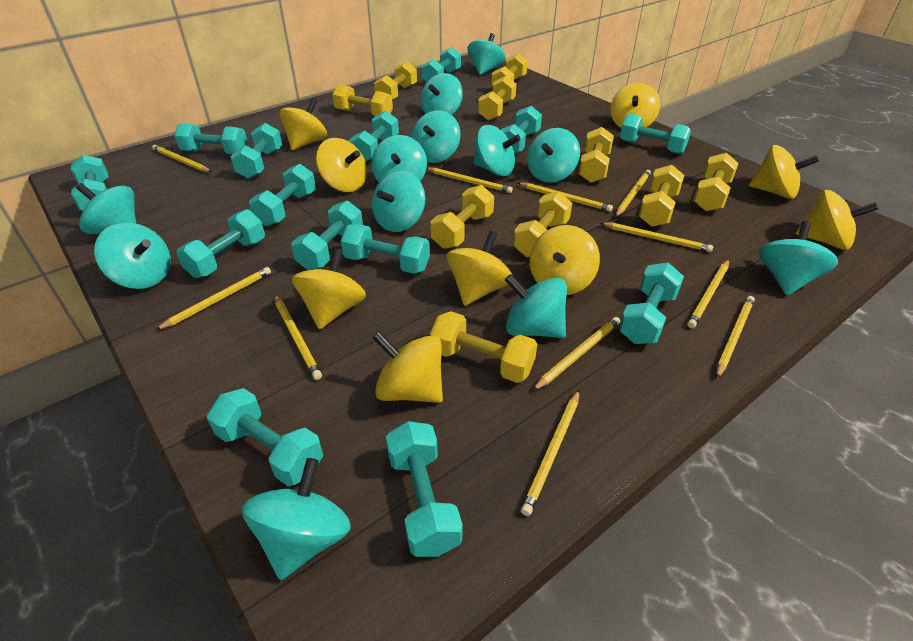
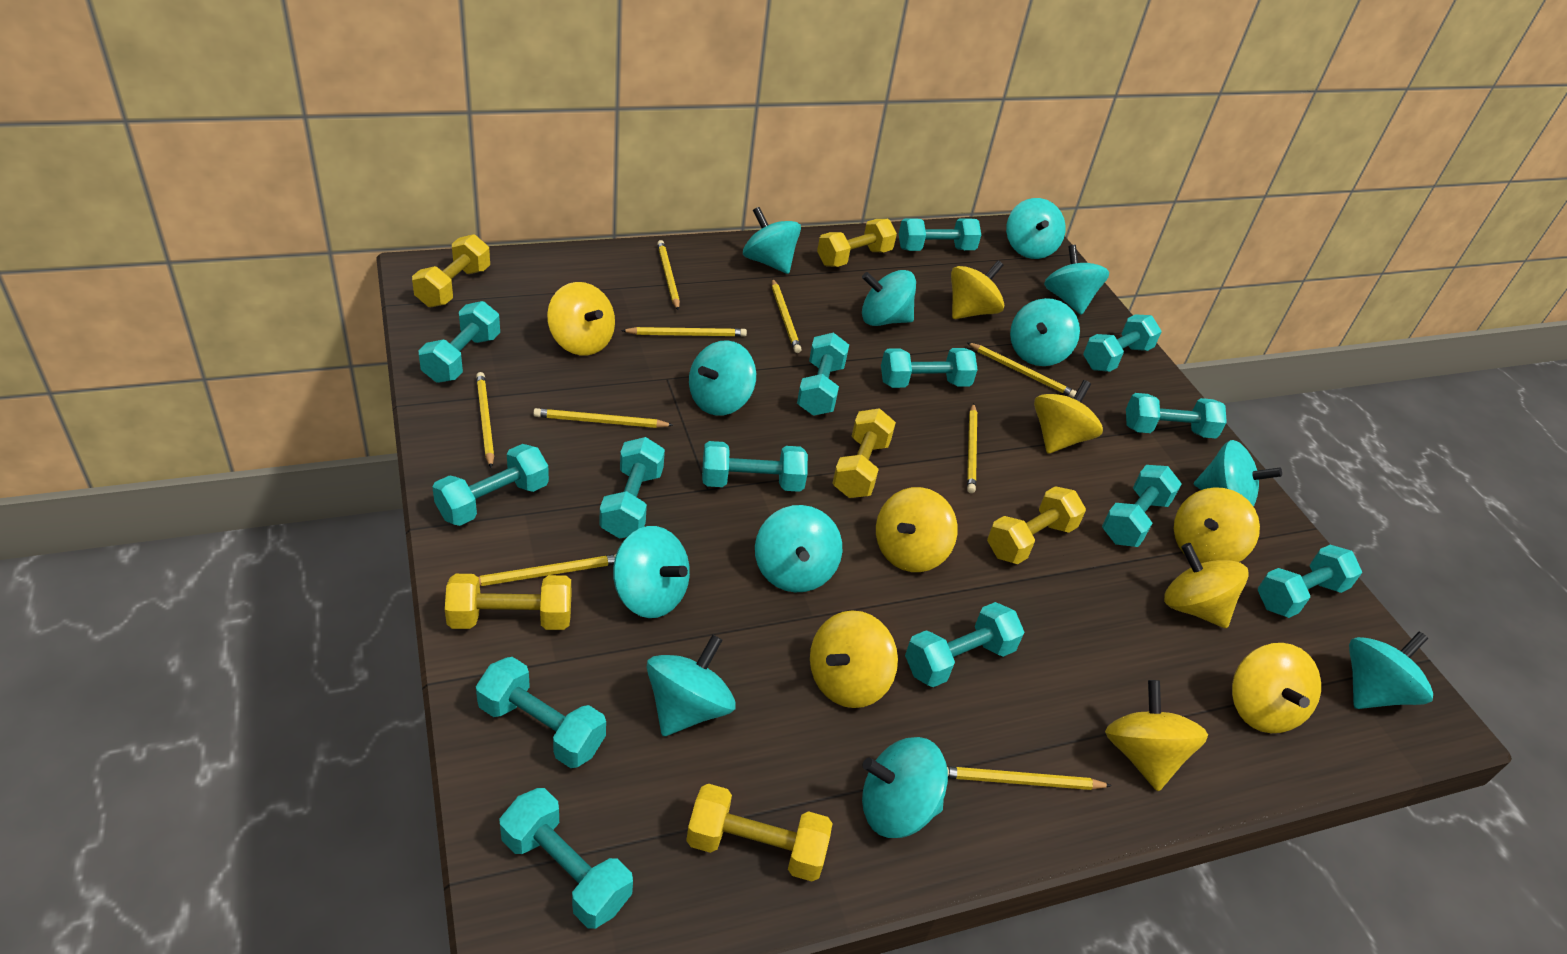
yellow dumbbell: [332,84,393,116] [374,61,417,100] [430,311,537,383] [431,185,494,249] [478,76,516,121] [491,53,528,87] [513,191,572,257] [578,127,614,183] [638,165,684,227] [693,153,739,211] = 10 -> [412,234,490,307] [445,574,571,630] [686,784,833,881] [817,219,897,267] [832,408,896,498] [987,486,1086,564] = 6
yellow pencil: [152,145,211,173] [155,267,271,330] [275,295,322,380] [426,168,513,193] [518,183,613,212] [521,390,580,516] [532,317,620,391] [601,222,713,252] [615,170,651,217] [687,259,729,328] [716,296,755,378] = 11 -> [476,372,494,468] [478,554,616,586] [533,408,673,428] [621,327,747,337] [657,240,680,310] [772,278,802,353] [947,766,1112,790] [967,342,1077,398] [967,403,977,493] = 9

